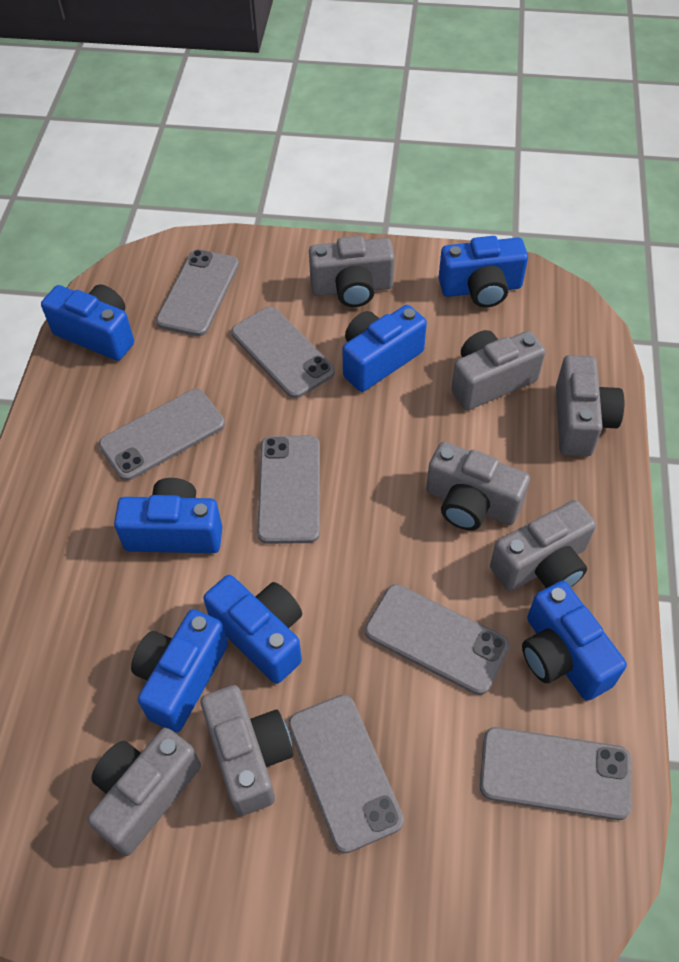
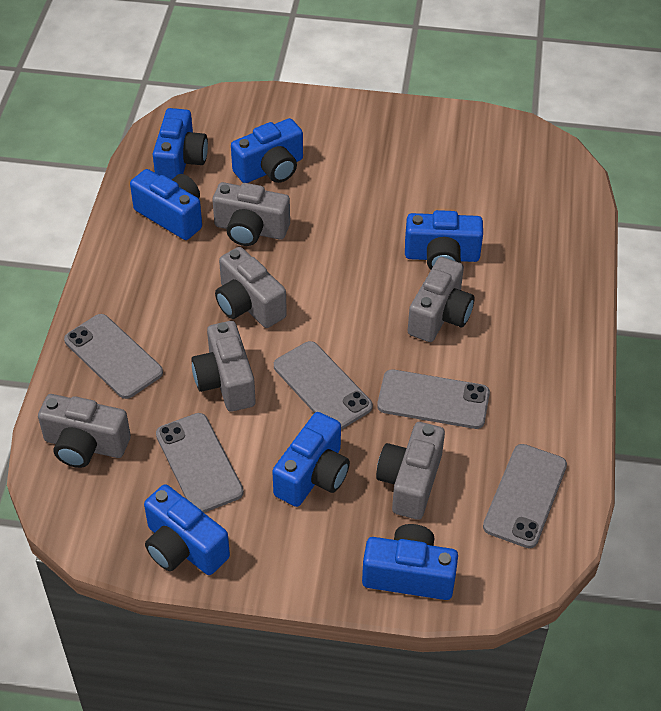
grey camera: [87,728,201,856] [201,685,293,816] [309,236,395,307] [426,442,530,530] [451,330,545,410] [490,500,596,591] [556,355,624,456] = 7 -> [38,394,131,468] [191,321,255,411] [213,182,290,246] [215,247,287,328] [376,422,445,520] [408,257,475,342] = 6
grey phone: [99,389,225,481] [156,249,239,336] [231,307,335,398] [257,436,320,544] [288,695,404,853] [365,584,510,695] [480,727,631,820] = 7 -> [64,314,163,399] [156,413,244,513] [274,341,373,430] [377,369,490,429] [483,444,567,548] = 5

